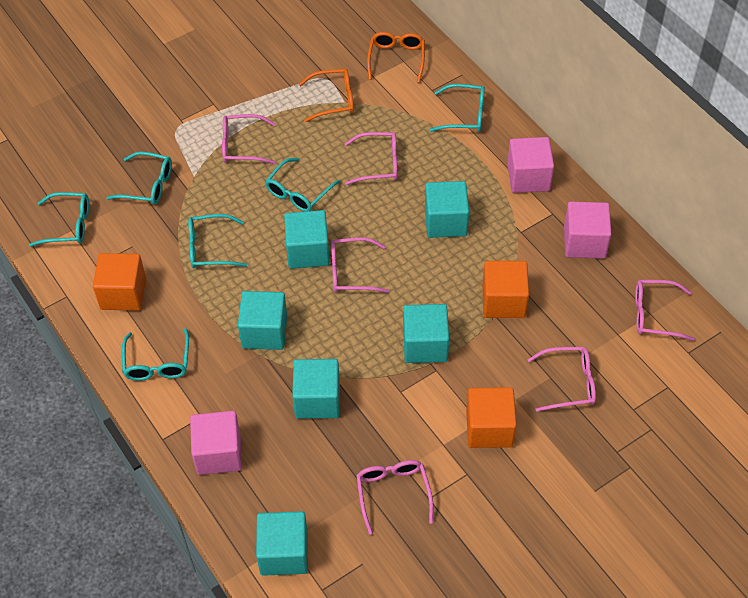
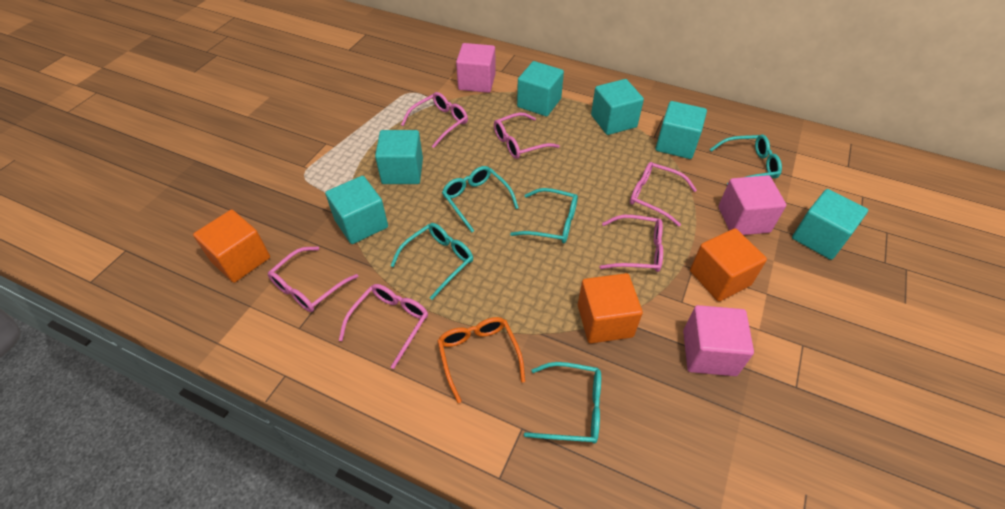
orange glasses: [299,69,354,122] [367,32,425,83] = 2 -> [437,317,525,403] = 1
turquoise glasses: [29,192,89,247] [106,151,172,205] [122,328,189,381] [188,214,247,268] [265,158,341,212] [430,84,485,132] = 6 -> [390,223,473,300] [442,166,519,232] [510,188,578,244] [524,362,601,444] [710,135,782,185] = 5

